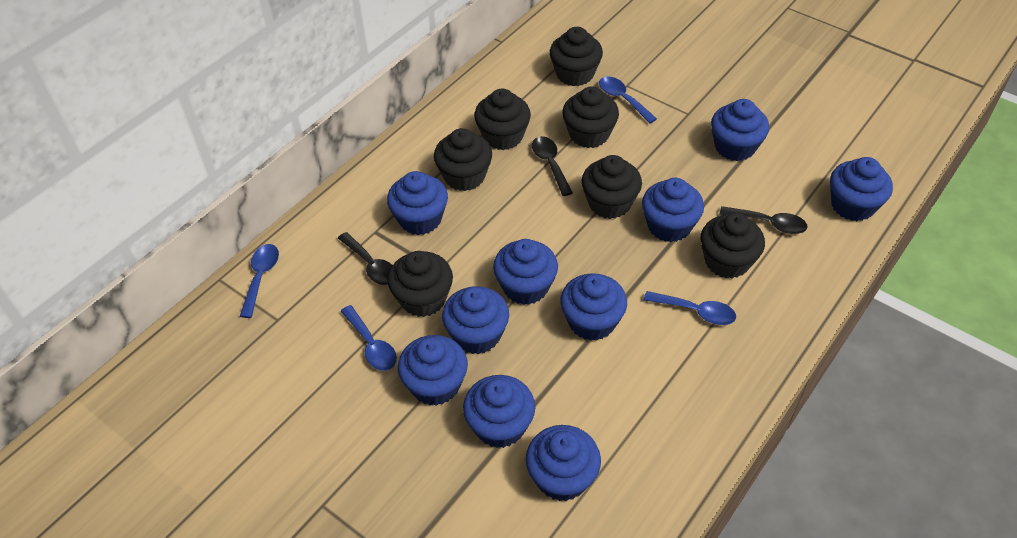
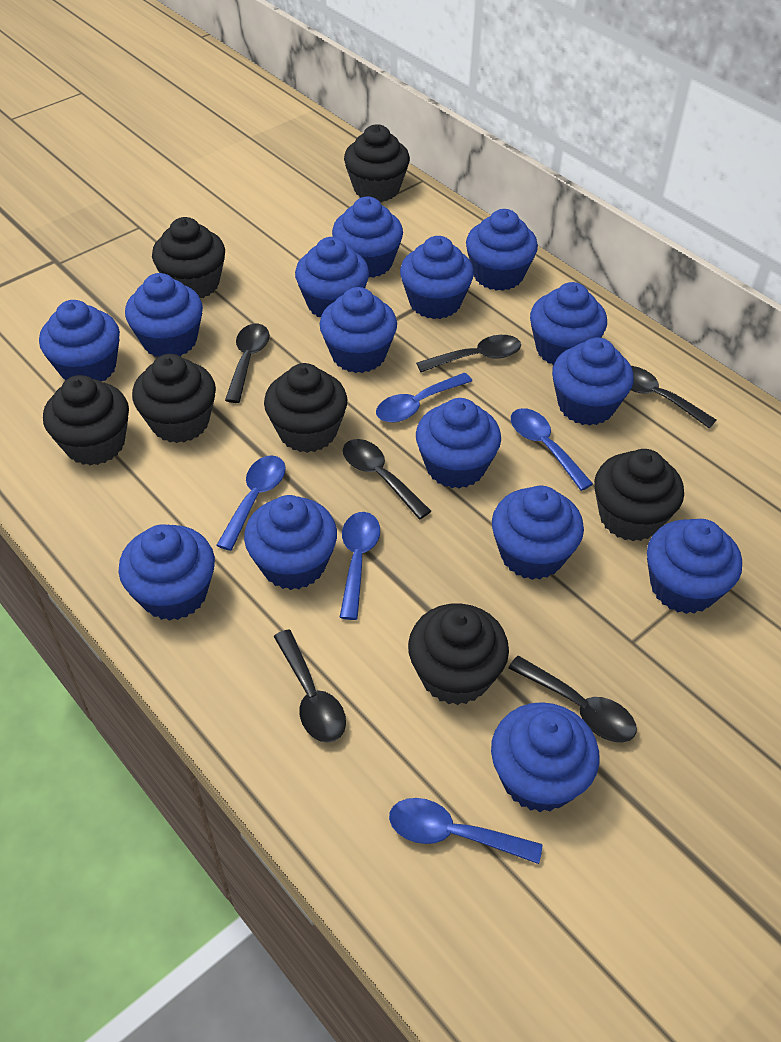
black spoon: [338,232,392,285] [532,136,573,196] [720,206,808,234] = 3 -> [225,324,270,403] [273,629,346,743] [343,439,431,519] [416,335,521,372] [508,656,637,742] [631,366,716,428] = 6
blue cupcake: [387,171,448,235] [398,335,468,406] [442,286,509,354] [463,375,535,448] [493,239,558,305] [526,425,601,501] [560,273,627,341] [642,178,704,242] [711,99,769,161] [830,157,893,221] = 10 -> [39,300,120,382] [119,524,215,621] [125,273,203,357] [244,495,337,590] [295,237,369,317] [319,287,397,373] [332,196,403,278] [400,236,474,319] [416,398,501,489] [466,209,538,291] [491,702,599,812] [492,486,584,580] [530,282,607,366] [552,337,634,425] [647,519,742,614] = 15
blue spoon: [240,244,279,318] [341,305,397,371] [599,77,657,123] [644,291,736,325] = 4 -> [216,455,286,551] [339,512,380,620] [376,373,472,422] [389,798,543,864] [511,408,593,491] = 5

